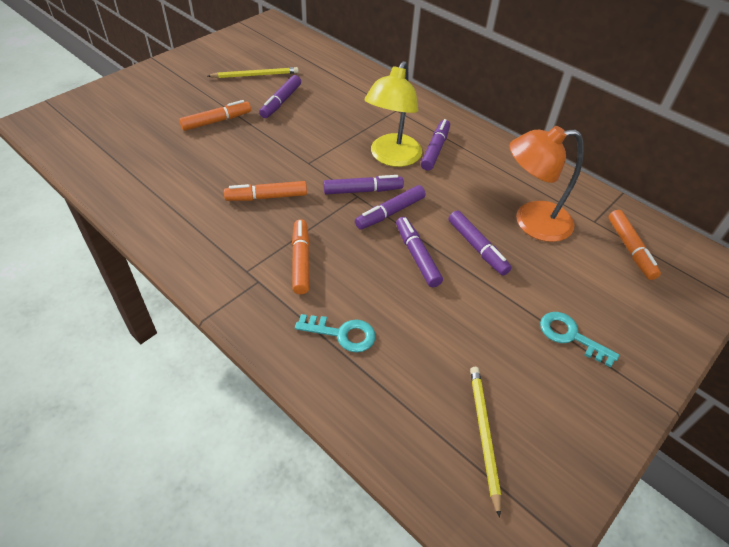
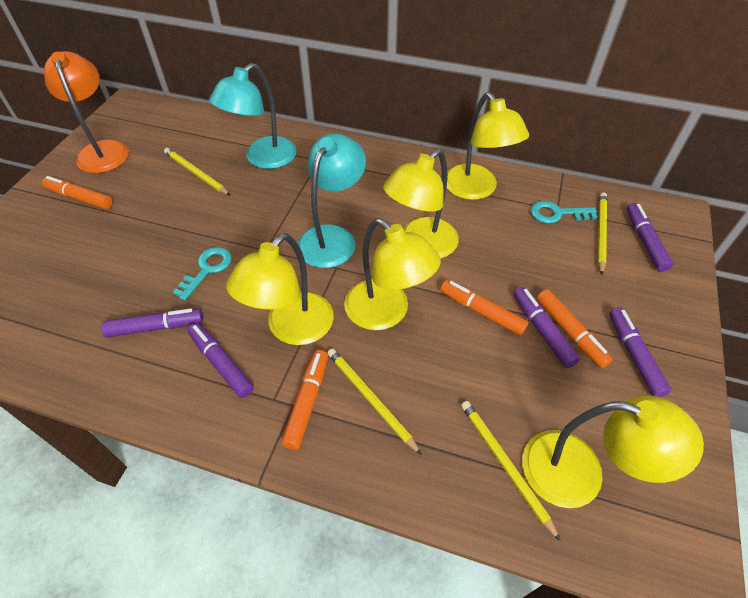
purple marker: [259,75,301,118] [323,175,404,194] [355,185,426,230] [396,217,443,287] [421,119,450,171] [449,210,512,276] = 6 -> [101,309,203,337] [188,323,254,398] [514,287,580,368] [609,307,672,397] [627,203,673,272] = 5
turquoise lamp: none = 0 -> [209,63,297,169] [297,133,366,268] = 2
yellow lamp: [365,61,422,167] = 1 -> [226,233,334,345] [344,218,441,330] [383,149,459,259] [447,92,529,200] [522,396,704,508] = 5
yellow pencil: [208,67,299,78] [470,367,501,518] = 2 -> [164,148,231,196] [327,348,422,455] [461,401,561,541] [598,193,607,275] = 4

